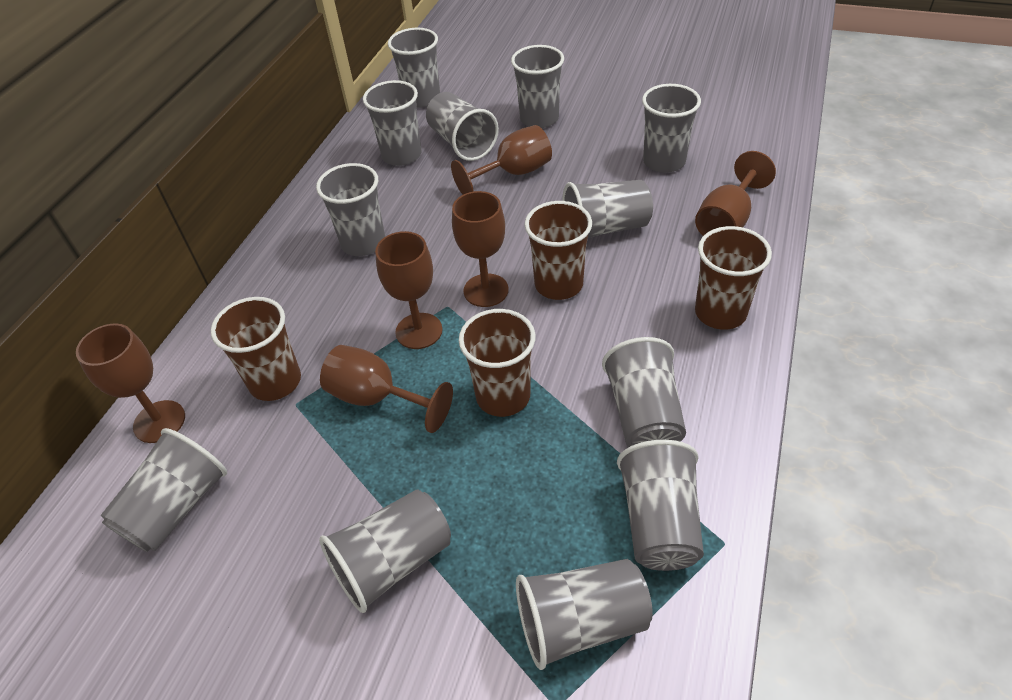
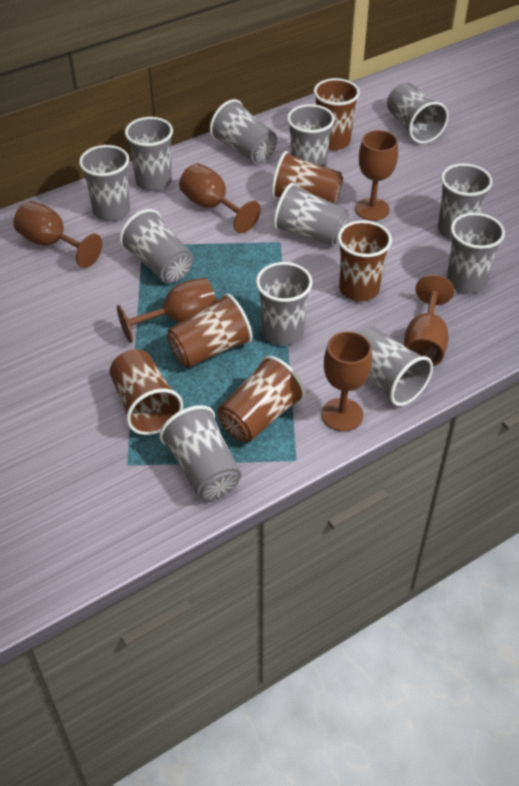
brown cup: [211,297,301,401] [459,309,536,417] [524,201,592,300] [695,226,772,330] = 4 -> [110,349,183,435] [167,293,253,368] [217,356,305,442] [271,151,343,204] [314,78,360,150] [338,220,392,301] = 6

